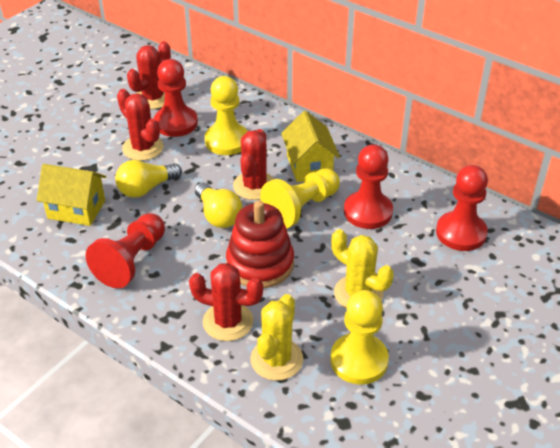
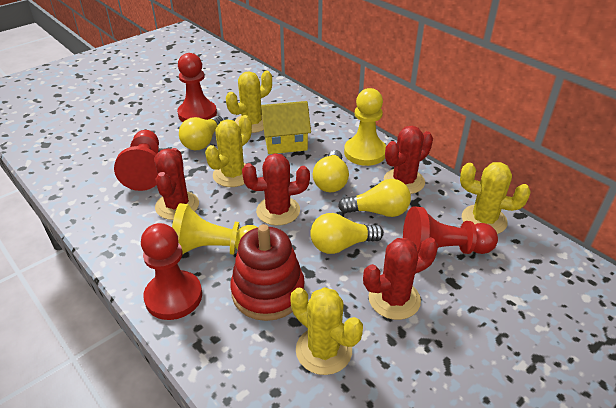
yellow cactus: [251,294,303,381] [331,229,394,309] = 2 -> [205,115,252,187] [226,71,272,133] [290,287,363,375] [460,162,531,234] = 4
yellow house: [37,164,106,226] [281,111,340,182] = 2 -> [260,101,311,154] = 1
yellow light bulb: [115,160,182,198] [195,183,243,228] = 2 -> [179,116,223,150] [310,213,384,254] [313,150,349,192] [338,179,411,217] = 4
yellow pawn: [205,76,248,155] [260,168,340,228] [330,290,389,385] = 3 -> [172,203,258,255] [344,88,386,166] = 2

